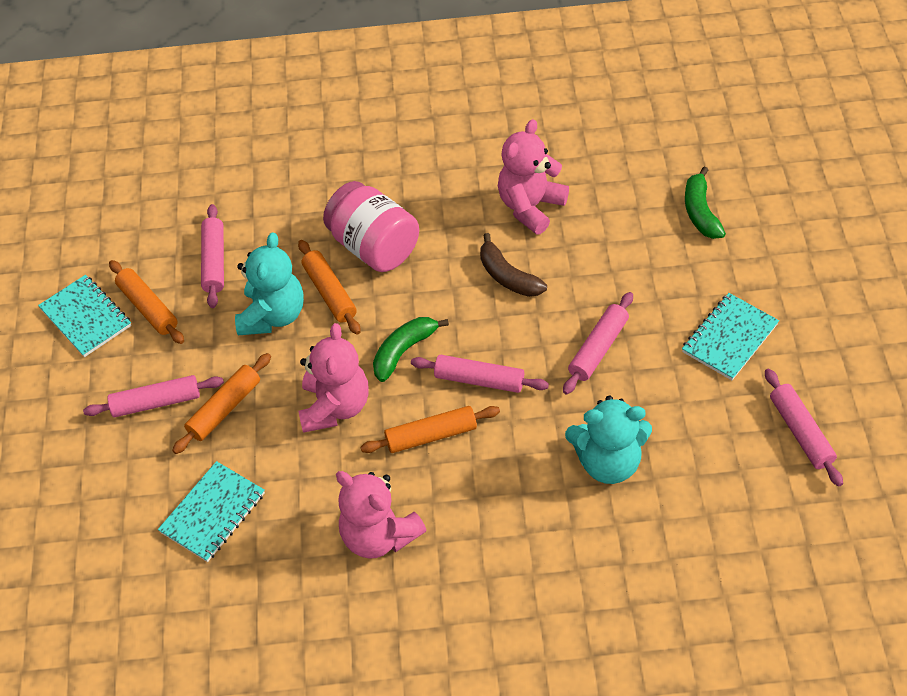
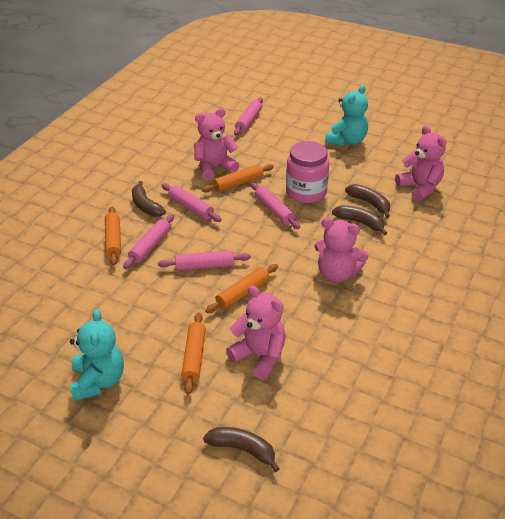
brown banana: [480,233,547,297] = 1 -> [132,181,166,217] [203,427,280,472] [332,205,387,235] [345,184,390,218] = 4
green banana: [373,317,449,382] [685,167,726,239] = 2 -> none = 0
pink teddy bear: [298,323,369,433] [336,471,427,559] [498,119,569,235] = 3 -> [194,108,239,180] [226,286,286,380] [315,217,369,283] [395,125,447,201] = 4
turquoise notebook: [38,275,131,357] [158,461,265,562] [682,293,779,380] = 3 -> none = 0

